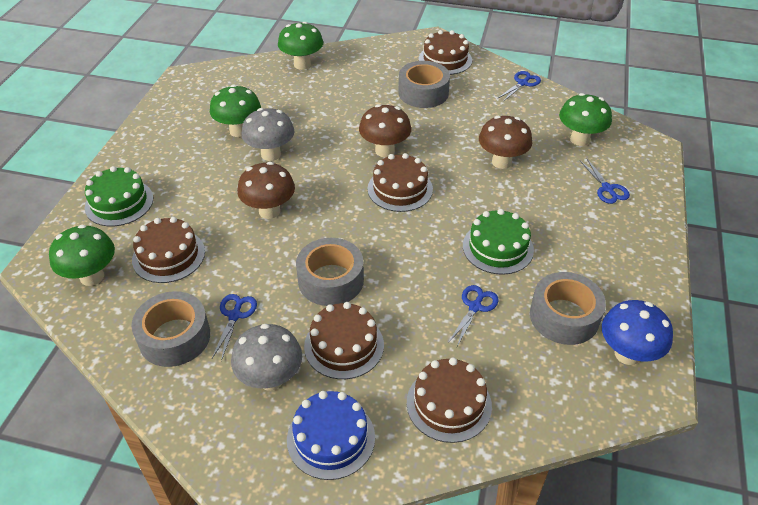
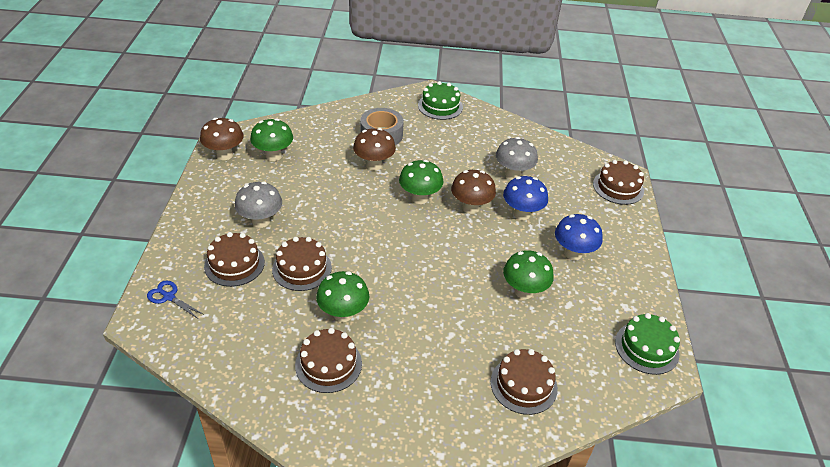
blue cake: [287,391,375,480] = 1 -> none = 0
blue mushroom: [602,300,673,365] = 1 -> [503,176,548,220] [555,214,603,260] = 2
blue scissors: [212,294,257,361] [448,285,499,346] [497,71,541,102] [580,158,630,204] = 4 -> [147,280,204,319] = 1
grey tape: [131,291,210,367] [296,238,364,306] [398,61,450,108] [530,272,606,345] = 4 -> [360,108,404,145] = 1

